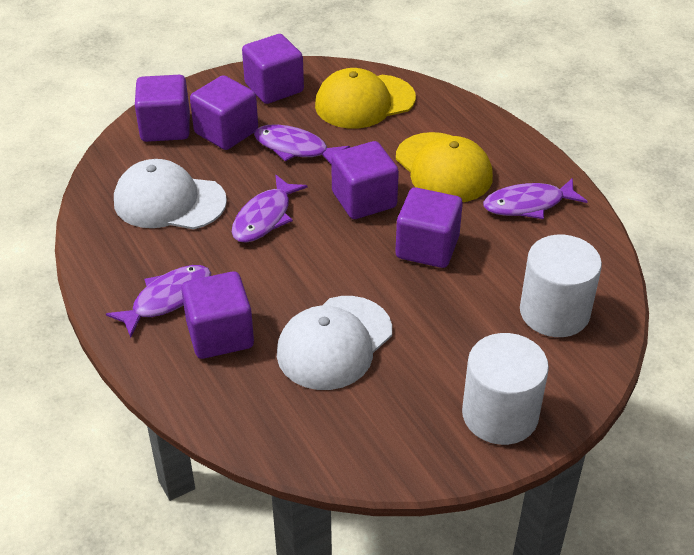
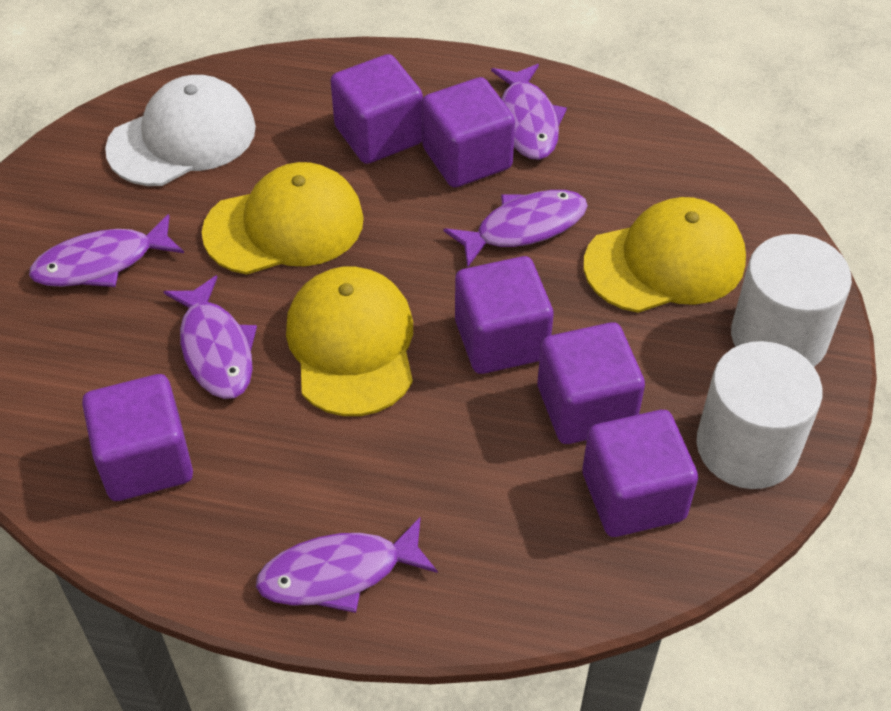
purple fish: [106,265,211,338] [232,175,308,243] [254,124,350,164] [483,178,588,219] = 4 -> [29,214,184,287] [163,275,257,399] [256,518,438,613] [444,190,588,268] [491,64,567,160] = 5
white cap: [114,159,227,230] [277,296,392,390] = 2 -> [105,75,256,186] = 1
yellow cap: [315,68,416,129] [396,132,493,202] = 2 -> [202,162,364,275] [286,266,413,416] [584,197,746,313] = 3

